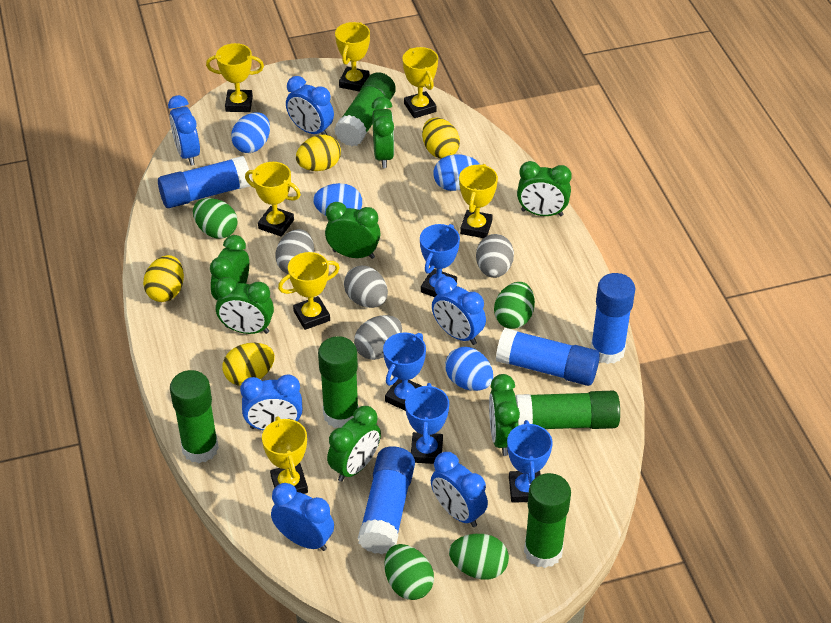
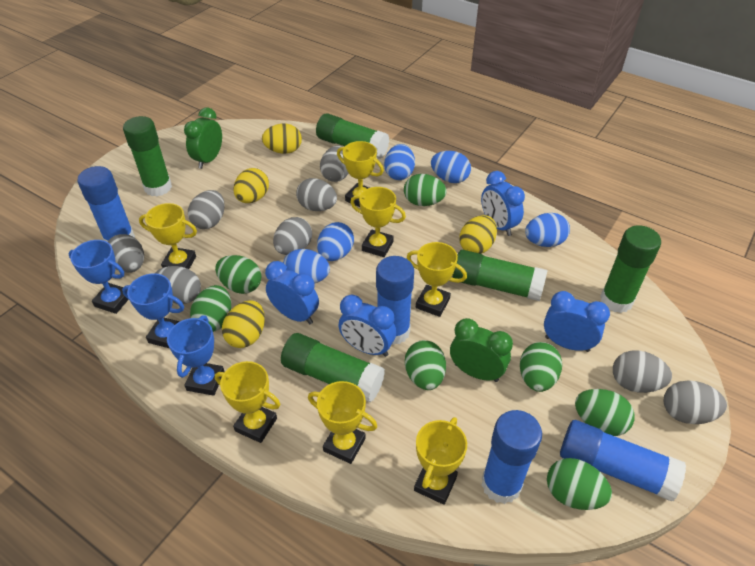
blue clock: [168,95,200,166] [240,375,302,431] [271,483,334,551] [286,76,334,135] [431,452,488,527] [432,276,486,345] = 6 -> [265,261,319,324] [339,295,396,357] [481,171,525,236] [544,291,610,352] = 4
blue egg: [231,112,270,153] [313,183,362,216] [433,154,480,191] [445,347,493,391] = 4 -> [283,249,330,283] [317,222,354,261] [384,144,415,180] [431,151,471,183] [525,213,570,247] = 5
blue trophy: [383,333,426,411] [405,383,449,464] [420,224,460,297] [507,420,552,503] = 4 -> [68,240,129,314] [122,273,184,348] [167,315,225,396] = 3
green clock: [210,235,249,300] [215,277,274,334] [325,202,381,259] [327,406,381,482] [371,97,394,168] [489,374,520,456] [517,161,572,216] = 7 -> [184,108,222,169] [450,318,513,382] = 2
green egg: [193,198,238,239] [385,544,434,600] [449,534,509,580] [494,282,535,329] = 4 -> [190,285,231,332] [215,255,262,294] [404,174,447,206] [405,340,446,390] [520,342,562,392] [547,458,612,510] [575,389,635,436] = 7
grey egg: [275,229,314,274] [344,266,388,308] [354,315,402,360] [476,234,514,278] = 4 -> [108,234,144,273] [155,266,201,304] [188,190,225,229] [273,217,312,255] [296,178,337,211] [320,146,349,182] [613,350,672,393] [664,380,727,424] = 8

